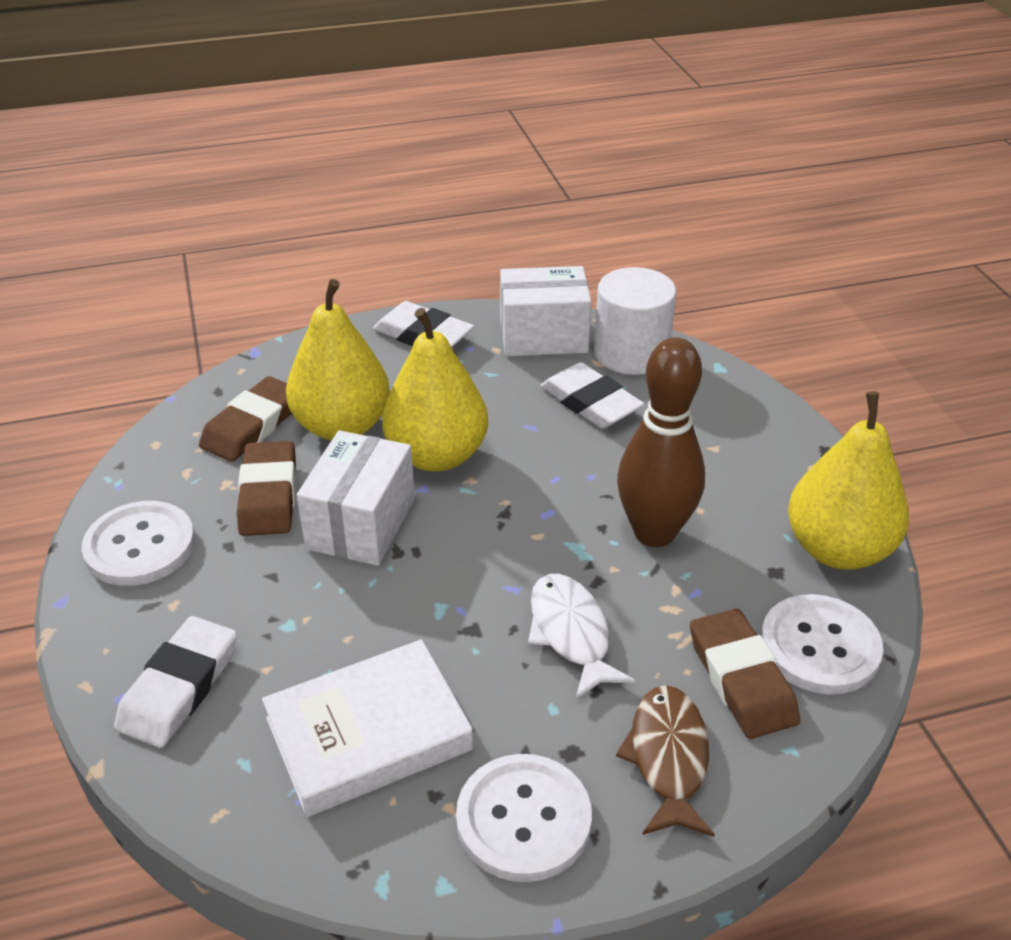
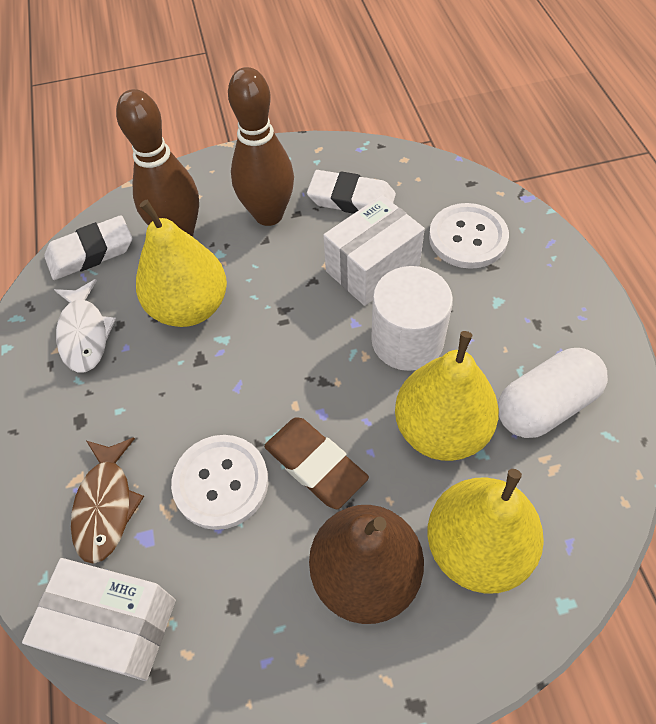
brown bowling pin: [617,337,705,547] = 1 -> [116,89,199,237] [228,67,294,226] = 2
brown eraser: [199,376,292,462] [237,441,296,536] [690,609,800,739] = 3 -> [264,417,369,509] = 1
brown pear: none = 0 -> [309,505,424,624] = 1
white book: [262,639,473,817] = 1 -> none = 0
white button: [82,501,195,586] [456,754,592,882] [761,594,883,694] = 3 -> [171,435,269,530] [429,203,509,269] = 2
white capsule: none = 0 -> [498,348,608,438] = 1
white eraser: [114,616,237,748] [373,301,474,348] [541,362,644,429] = 3 -> [44,215,132,280] [307,170,396,214] = 2

